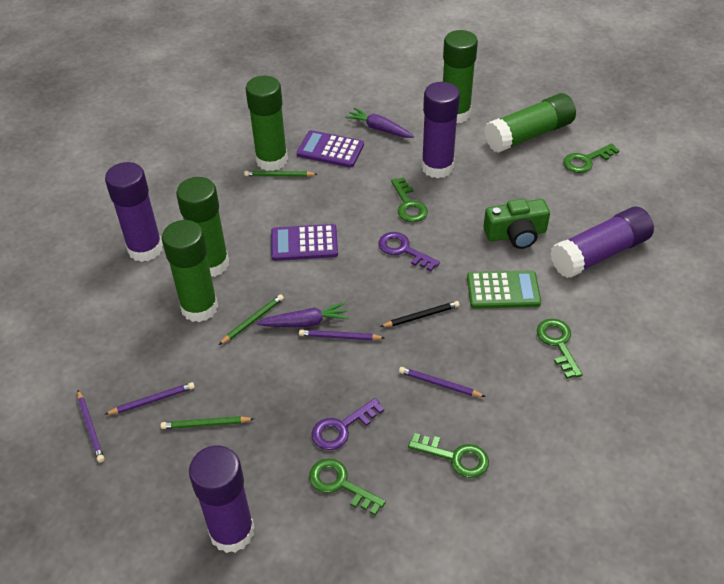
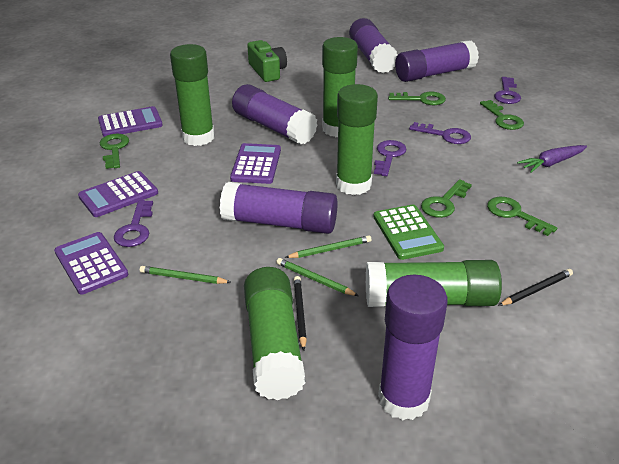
black pencil: [380,301,460,327] = 1 -> [294,276,307,351] [499,269,573,306] = 2
purple calculator: [271,224,338,261] [297,130,364,168] = 2 -> [54,232,128,294] [78,171,158,217] [98,106,163,137] [230,143,281,184] = 4
purple carrot: [256,302,349,327] [345,108,414,138] = 2 -> [517,145,587,173] = 1
purple glue stick: [105,162,163,262] [189,446,254,553] [421,82,460,178] [551,207,654,278] = 4 -> [220,182,338,234] [232,84,317,145] [349,18,398,73] [378,274,448,420] [395,40,479,82] = 5
purple key: [312,398,384,450] [378,232,440,271] = 2 -> [114,200,153,247] [374,140,406,176] [409,122,471,144] [494,77,521,104] = 4
purple pencil: [77,390,104,462] [104,382,195,415] [299,329,385,340] [399,367,486,397] = 4 -> none = 0

